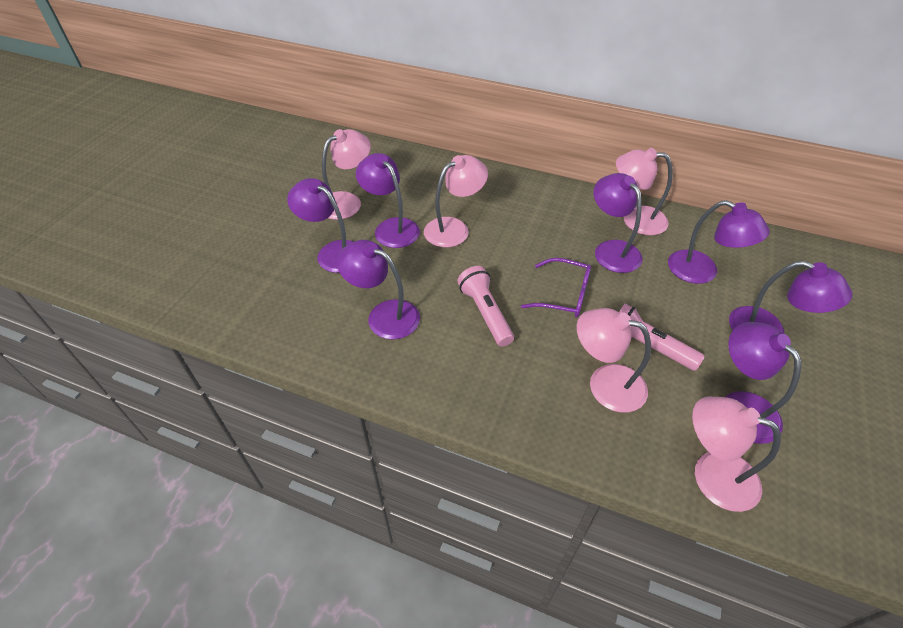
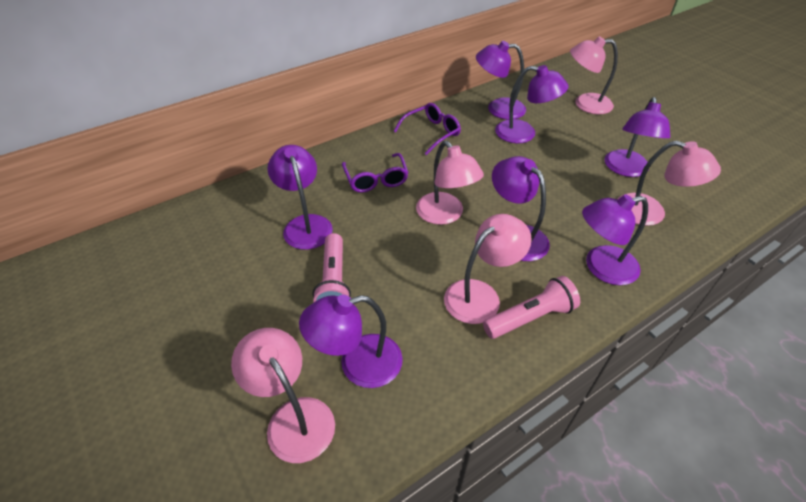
purple glasses: [521,258,591,317] = 1 -> [342,153,409,193] [394,103,461,155] = 2

